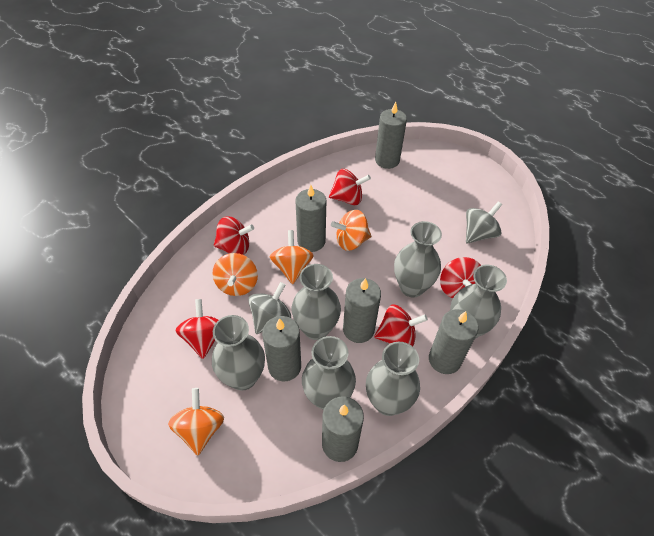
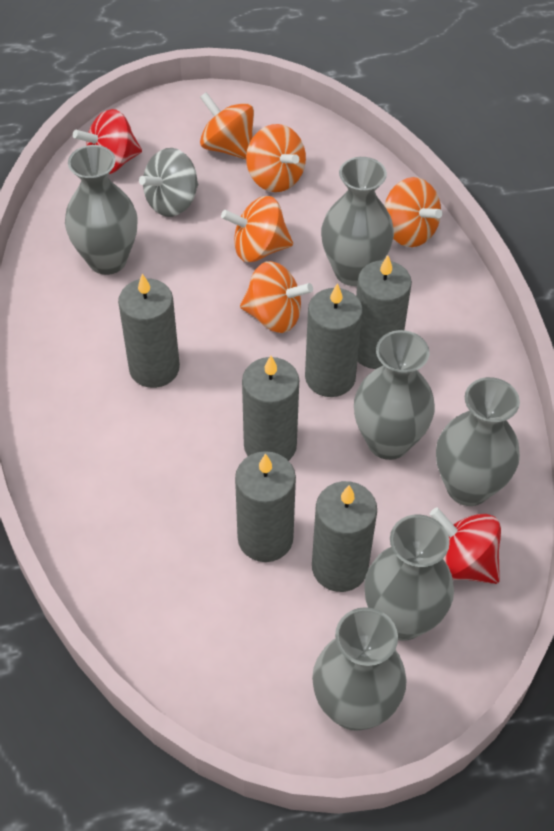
grey spinning top: [248,282,291,334] [466,202,502,243] = 2 -> [139,148,198,217] = 1
orange spinning top: [168,388,224,455] [212,253,258,296] [270,230,314,284] [331,210,371,251] = 4 -> [200,92,254,160] [221,196,293,262] [240,261,313,333] [246,124,306,192] [384,177,442,247] = 5
red spinning top: [175,299,219,359] [214,216,254,255] [329,169,371,205] [374,304,428,347] [440,257,481,299] = 5 -> [73,109,142,175] [430,507,501,584] = 2

